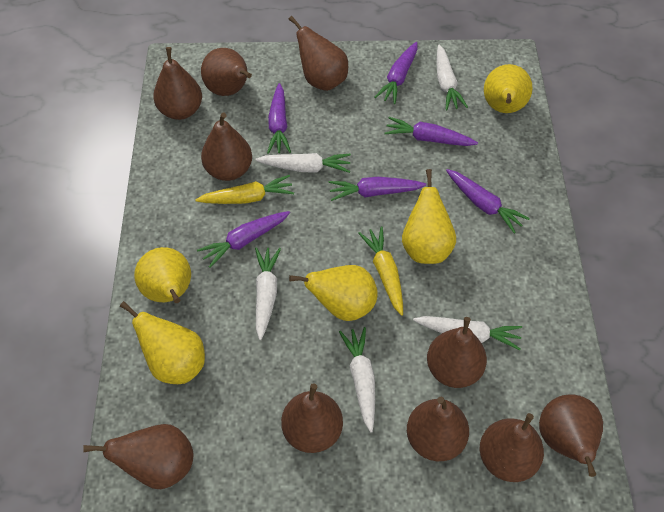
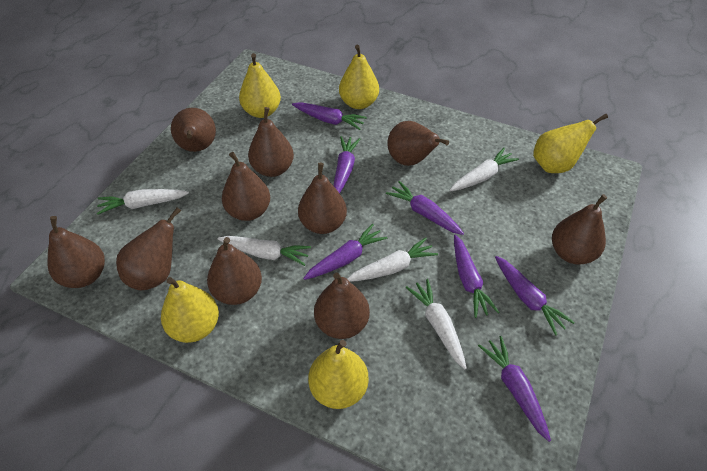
purple carrot: [197,211,290,268] [267,83,291,154] [329,177,426,201] [374,42,417,104] [384,117,478,146] [446,169,530,234] = 6 -> [292,102,367,130] [303,224,388,280] [334,136,360,193] [386,181,464,235] [454,235,499,318] [478,336,551,442] [495,256,575,336] = 7
yellow carrot: [195,175,294,204] [358,227,403,316] = 2 -> none = 0

